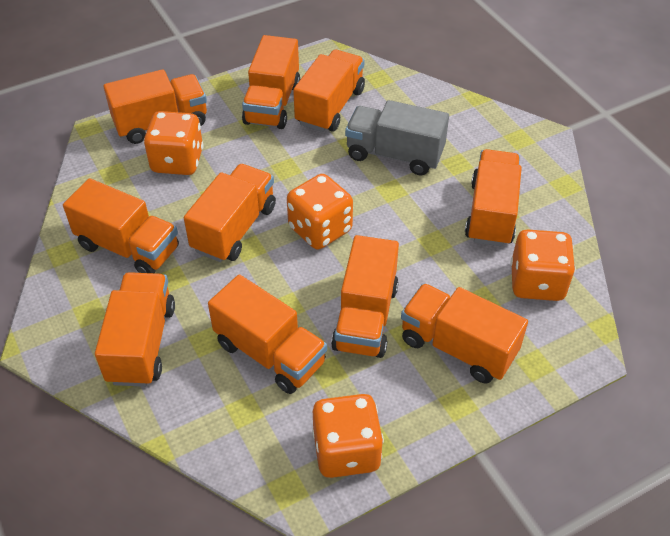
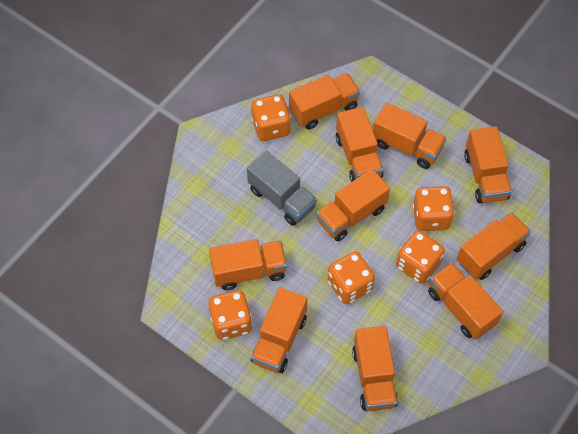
orange dice: [144,111,204,175] [287,174,353,249] [312,394,384,478] [511,229,576,301] = 4 -> [208,290,252,340] [251,94,291,141] [328,251,375,304] [396,231,445,284] [413,186,455,231] = 5

